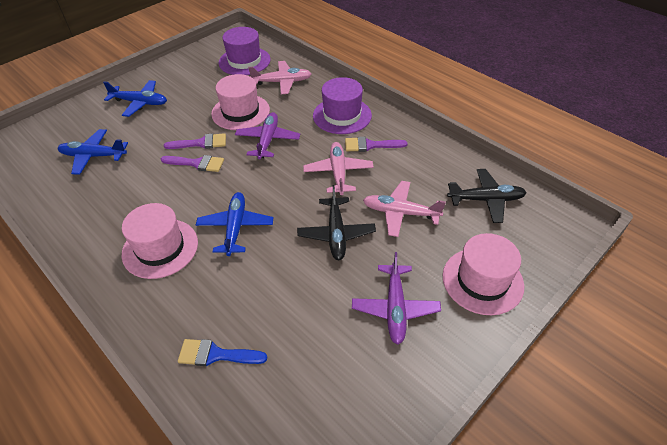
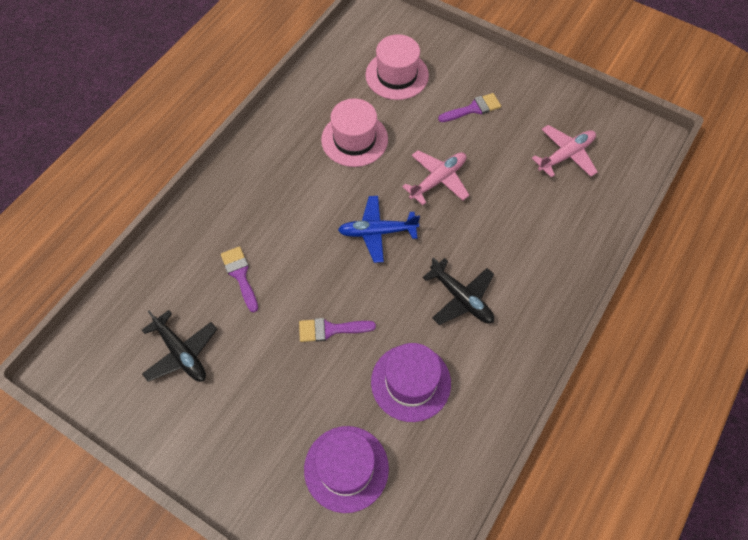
blue brush: [178,339,267,366] = 1 -> none = 0
blue plane: [57,129,128,175] [103,80,167,117] [196,192,273,256] = 3 -> [338,196,420,263] = 1
pink hat: [122,203,198,279] [211,74,270,130] [443,233,524,315] = 3 -> [321,98,388,167] [365,34,429,100] = 2
pink plane: [248,61,311,94] [303,142,374,195] [363,181,446,237] = 3 -> [402,150,469,205] [532,125,598,178] = 2
purple plane: [235,112,300,159] [352,252,441,344] = 2 -> none = 0

